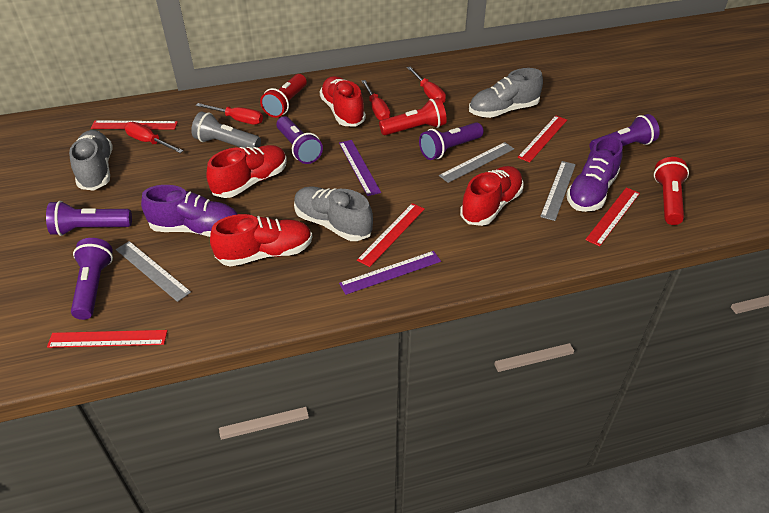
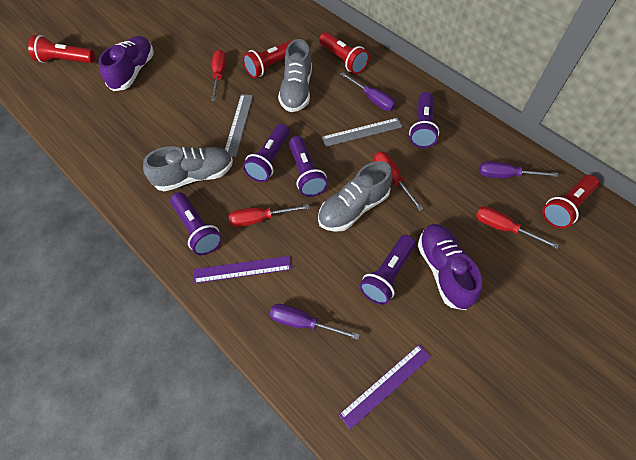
grey flashlight: [191,112,261,148] = 1 -> none = 0
grey ruler: [116,241,191,302] [439,142,514,183] [540,161,576,221] = 3 -> [225,94,253,157] [322,118,402,147] = 2
purple screwdriver: none = 0 -> [270,304,360,340] [340,72,396,111] [479,161,559,178] = 3
red flashlight: [260,74,307,118] [379,98,447,135] [654,157,689,225] = 3 -> [28,35,95,63] [243,40,293,78] [319,32,369,74] [542,175,599,229] = 4
red ruler: [47,330,168,348] [91,120,178,130] [357,203,425,267] [517,116,567,163] [585,187,640,246] = 5 -> none = 0
red shoe: [206,145,287,198] [210,214,312,267] [320,76,366,127] [460,166,524,226] = 4 -> none = 0

